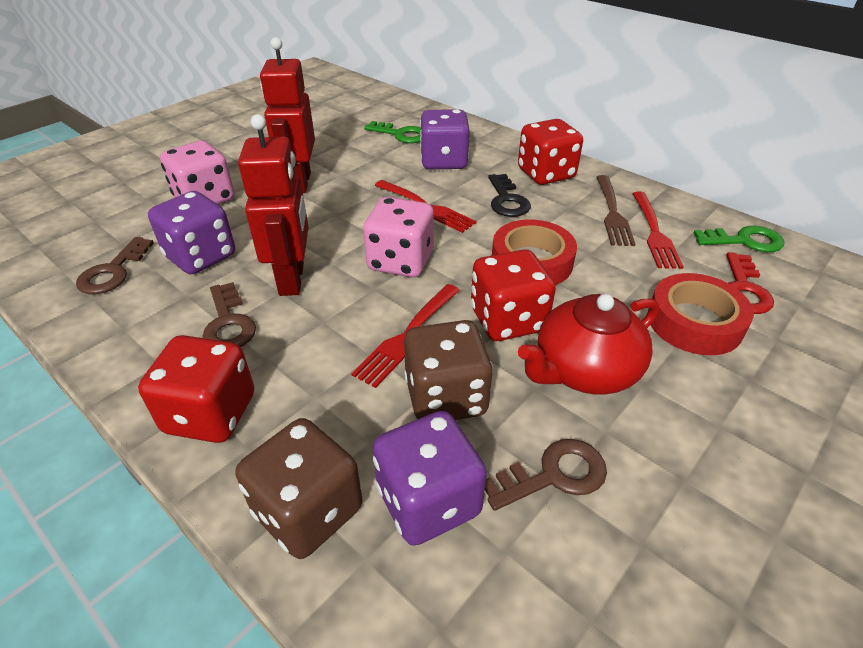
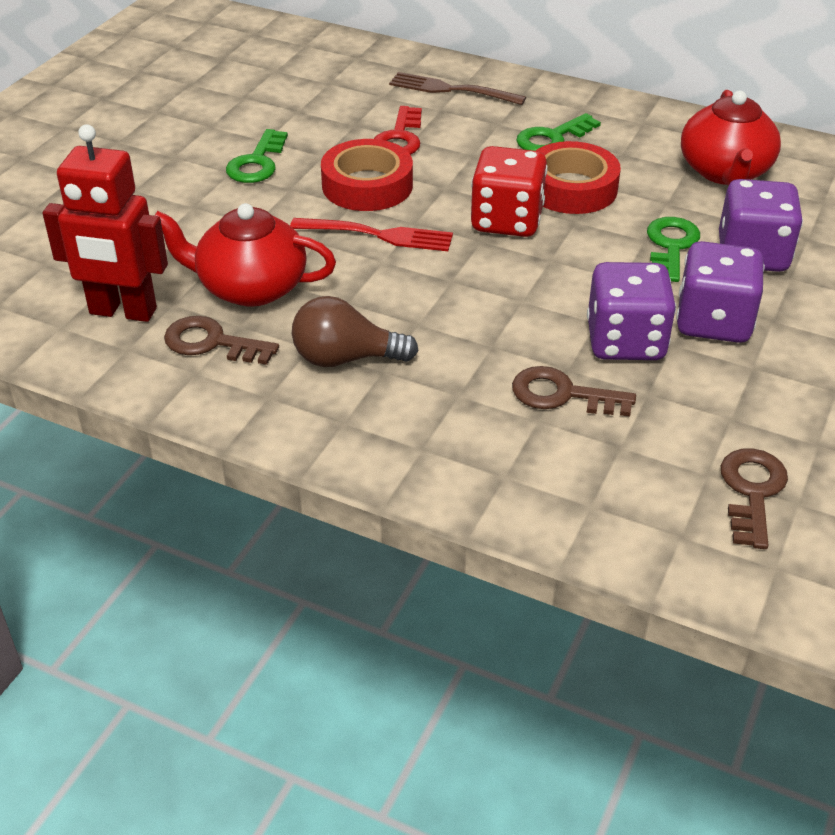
black key: [488,174,531,217] = 1 -> none = 0
brown dice: [235,418,362,559] [404,320,493,420] = 2 -> none = 0
brown light bulb: none = 0 -> [292,296,419,367] = 1
green key: [364,121,421,143] [694,226,784,252] = 2 -> [226,129,288,183] [516,113,601,151] [647,217,700,282] = 3
pink dice: [160,141,234,205] [363,197,434,277] = 2 -> none = 0
red dice: [138,335,254,443] [471,249,556,341] [518,119,583,185] = 3 -> [471,146,548,237] = 1
red fork: [351,284,460,388] [375,180,477,233] [632,192,684,269] = 3 -> [290,218,453,251] = 1
red robot: [238,114,309,296] [260,37,315,193] = 2 -> [43,124,168,322] = 1
red teapot: [518,294,659,395] = 1 -> [154,203,336,307] [681,90,781,185] = 2

